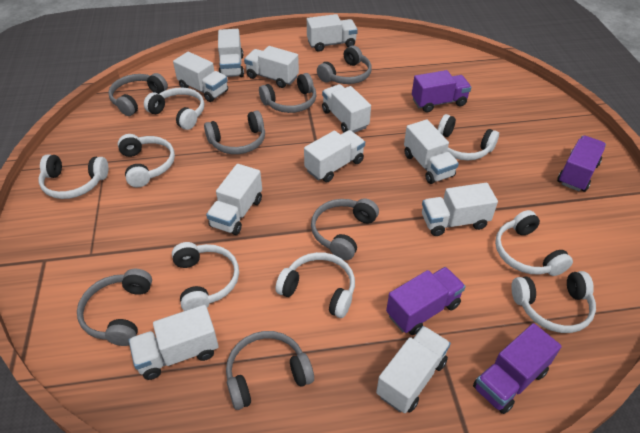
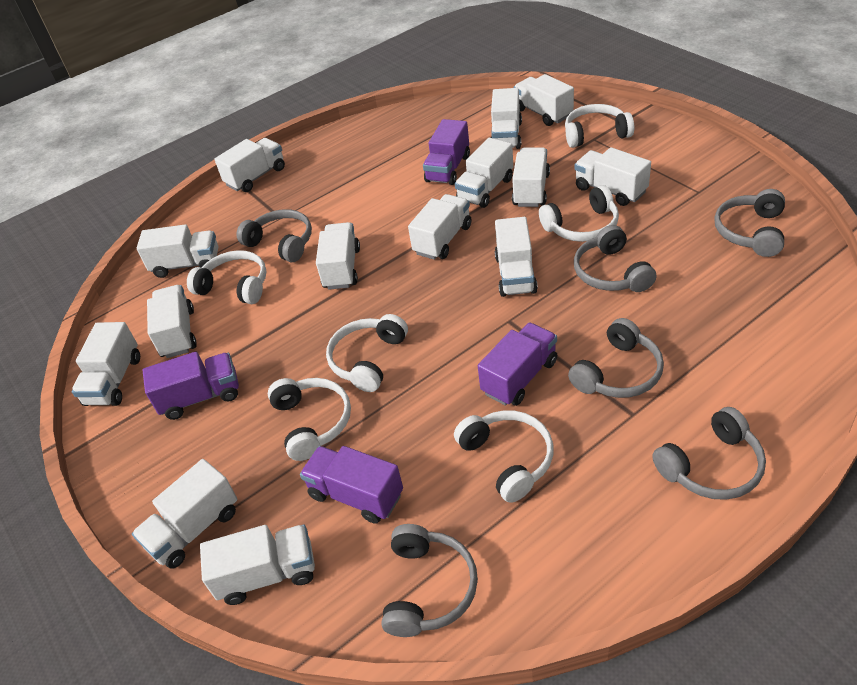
grey headphones: [77,269,152,346] [108,73,168,116] [204,110,265,154] [226,331,314,410] [259,73,317,113] [311,198,379,261] [317,46,372,84] = 7 -> [237,209,312,262] [381,524,478,637] [568,318,664,398] [574,225,656,292] [652,407,766,500] [714,189,785,257] = 6
white headphones: [39,154,109,199] [118,134,175,187] [144,87,204,130] [172,242,239,311] [275,252,355,318] [438,114,499,160] [495,210,573,276] [511,271,596,333] = 8 -> [187,250,267,304] [268,378,351,461] [326,314,408,392] [454,410,553,503] [539,185,619,242] [565,104,634,148] = 6
white truck: [129,305,219,380] [173,52,228,102] [206,164,262,235] [218,29,244,77] [244,46,299,88] [304,130,365,182] [307,14,358,52] [322,84,371,133] [376,326,451,413] [404,119,459,184] [422,183,498,236] = 11 -> [72,322,140,406] [132,459,238,569] [137,224,218,278] [147,285,197,358] [200,525,315,605] [214,138,285,192] [316,222,360,290] [408,194,472,260] [455,138,513,208] [491,88,522,149] [495,217,538,297] [512,148,550,207] [513,74,574,126] [575,147,651,206] = 14

